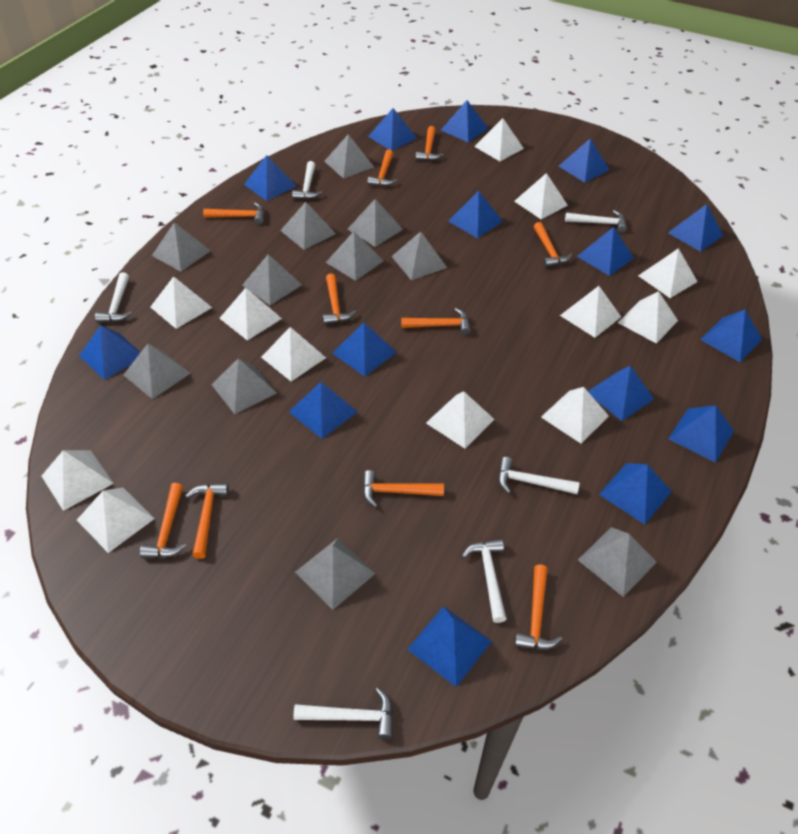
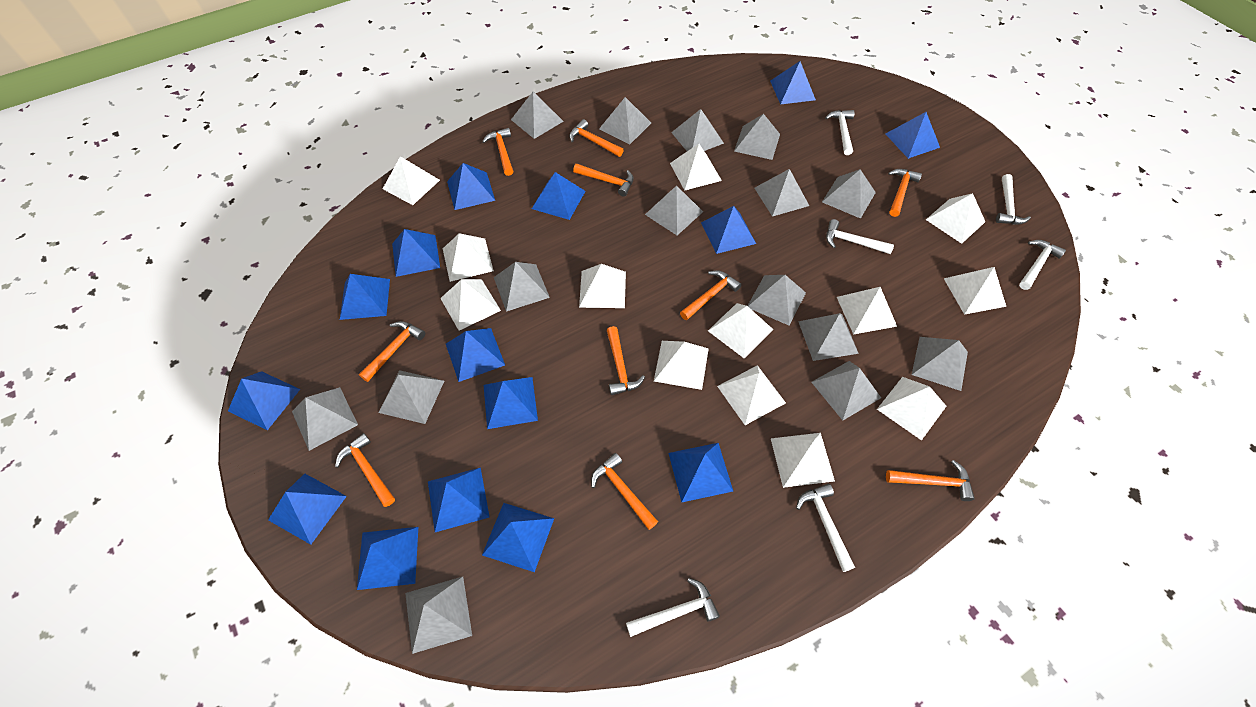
grey pyramid: [124,344,191,399] [152,222,211,272] [211,358,277,414] [242,254,302,305] [280,202,336,250] [295,538,376,610] [324,134,374,179] [326,231,384,281] [348,199,403,247] [391,232,447,280] [578,527,657,597] = 11 -> [292,387,358,451] [379,370,444,424] [405,577,472,654] [494,262,550,312] [511,92,564,139] [599,97,651,144] [645,185,703,235] [671,109,724,151] [734,114,780,160] [748,275,806,326] [754,169,809,217] [798,313,859,361] [811,361,881,420] [822,169,876,219] [912,337,968,391] = 15
white pyramid: [42,450,114,511] [77,487,155,553] [150,276,212,329] [219,288,282,341] [261,327,326,381] [426,391,495,448] [474,118,524,161] [514,173,568,219] [541,387,609,444] [560,286,621,338] [618,291,678,344] [638,248,698,298] = 12 -> [383,156,440,205] [440,279,501,331] [443,233,494,282] [579,264,626,308] [654,341,709,390] [670,144,722,190] [708,303,773,359] [717,365,786,425] [771,433,835,488] [837,287,897,334] [877,377,946,441] [926,193,985,244] [944,267,1006,315] = 13

